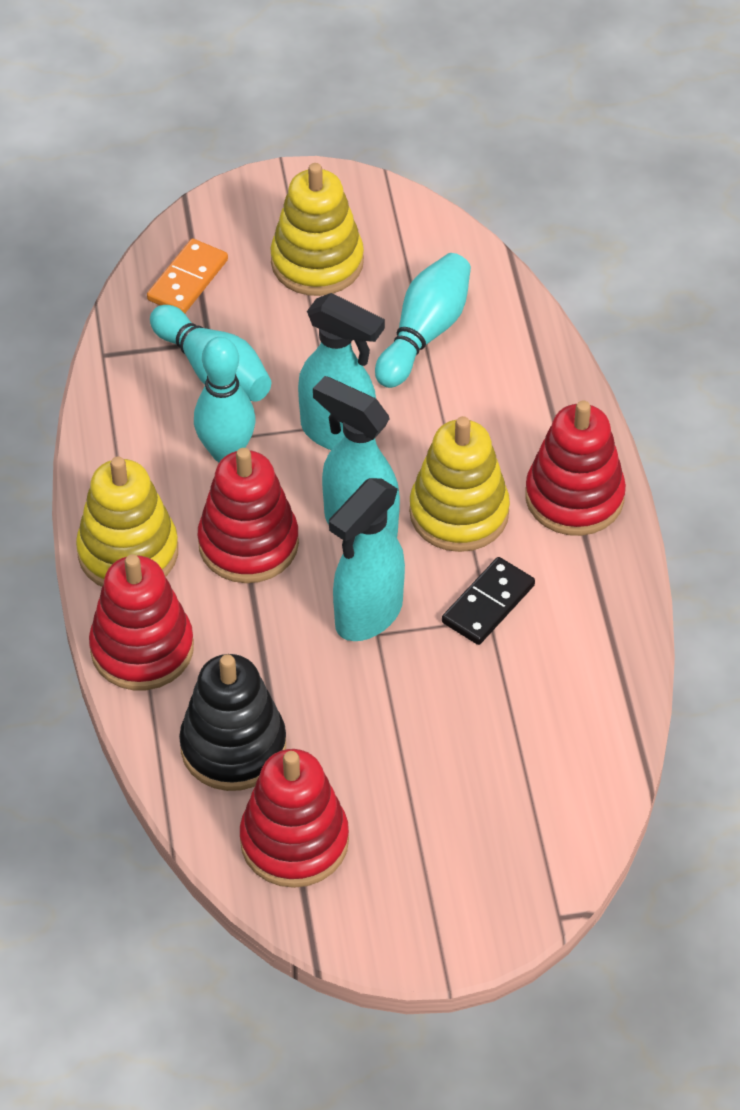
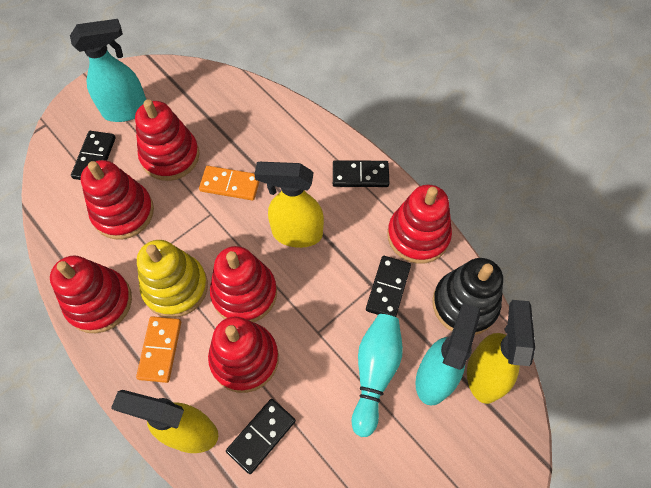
black domino: [442,557,535,645] = 1 -> [71,131,116,180] [226,399,296,474] [333,160,389,187] [366,256,411,317] = 4
orange domino: [147,239,228,313] = 1 -> [136,316,181,383] [199,166,260,201] = 2
red stacking toy: [89,554,194,690] [198,448,299,583] [240,749,349,888] [525,401,626,536] = 4 -> [50,256,132,333] [81,160,154,239] [135,99,199,181] [208,316,279,393] [210,246,277,322] [387,185,452,264] = 6
turquoise bowling pin: [150,305,271,402] [194,337,255,462] [375,253,471,388] = 3 -> [352,314,403,437] = 1
turquoise spray bottle: [298,293,385,450] [313,376,400,537] [329,478,405,641] = 3 -> [70,19,147,122] [415,303,481,406] = 2
yellow spray bottle: none = 0 -> [111,390,219,453] [254,162,324,248] [467,300,535,404] = 3
yellow stacking toy: [76,456,178,587] [270,163,364,296] [409,416,510,552] = 3 -> [137,240,208,318] = 1

